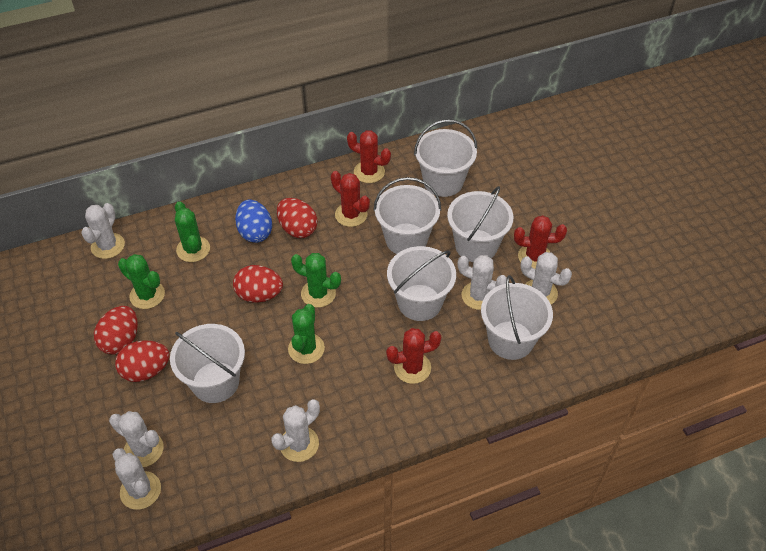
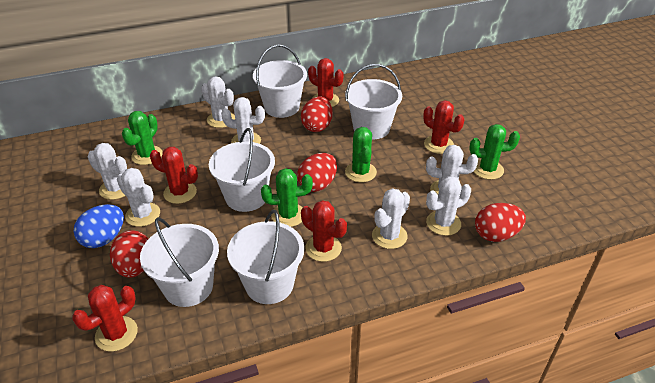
red cactus: [331,171,370,227] [347,130,391,183] [386,328,441,384] [514,215,567,269] = 4 -> [72,285,138,352] [150,147,198,204] [301,200,347,262] [308,58,343,107] [423,100,464,154] = 5
white bucket: [170,324,245,403] [373,177,441,254] [387,246,456,321] [414,119,477,197] [447,186,514,262] [481,275,553,360] = 6 -> [140,217,219,307] [209,128,275,212] [227,210,304,304] [253,45,307,118] [345,64,402,139] = 5
white cactus: [81,203,125,259] [109,411,163,467] [113,448,161,510] [271,399,320,462] [458,255,507,310] [521,252,572,304] = 6 -> [88,143,127,200] [117,168,160,227] [201,76,235,128] [221,97,265,144] [372,188,410,249] [426,145,478,194] [426,176,471,236] = 7

